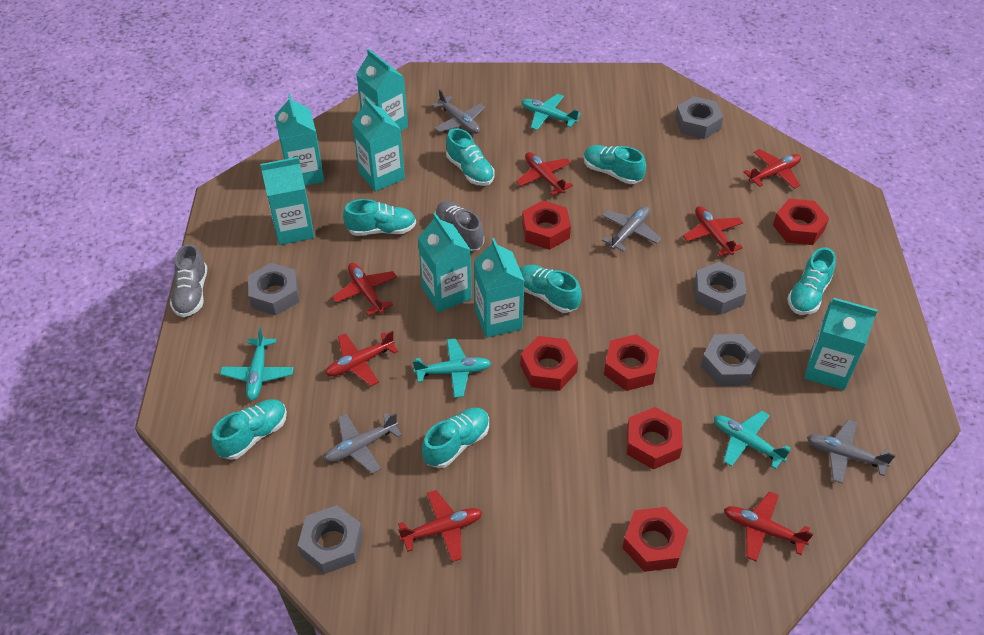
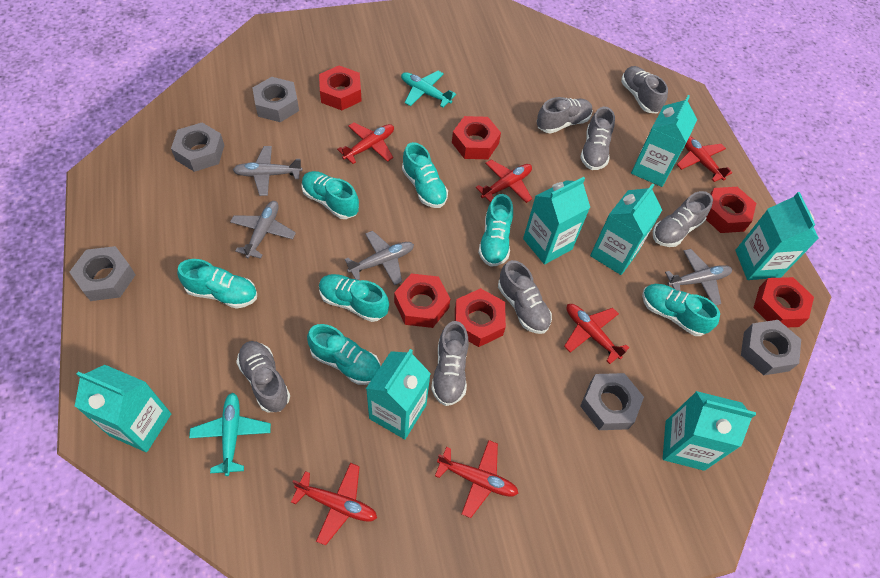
grey shoe: [170,244,207,317] [435,201,484,251] = 2 -> [236,341,290,413] [431,321,469,406] [498,260,552,334] [537,97,593,134] [580,107,615,170] [621,66,668,113] [653,191,713,247] = 7
red plane: [325,331,398,386] [332,263,397,316] [398,490,482,562] [516,152,573,196] [683,206,743,256] [724,491,813,561] [744,149,801,189] = 7 -> [291,463,377,546] [337,122,394,164] [435,440,518,518] [476,160,532,203] [564,304,629,364] [677,136,732,182] = 6
turquoise plane: [220,327,294,401] [413,338,491,398] [521,94,581,130] [714,410,791,469] = 4 -> [189,392,271,476] [401,71,456,107] = 2

